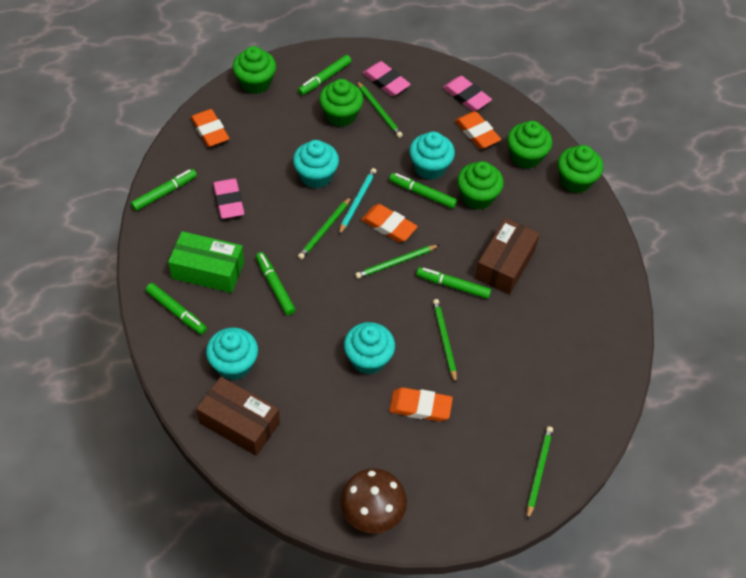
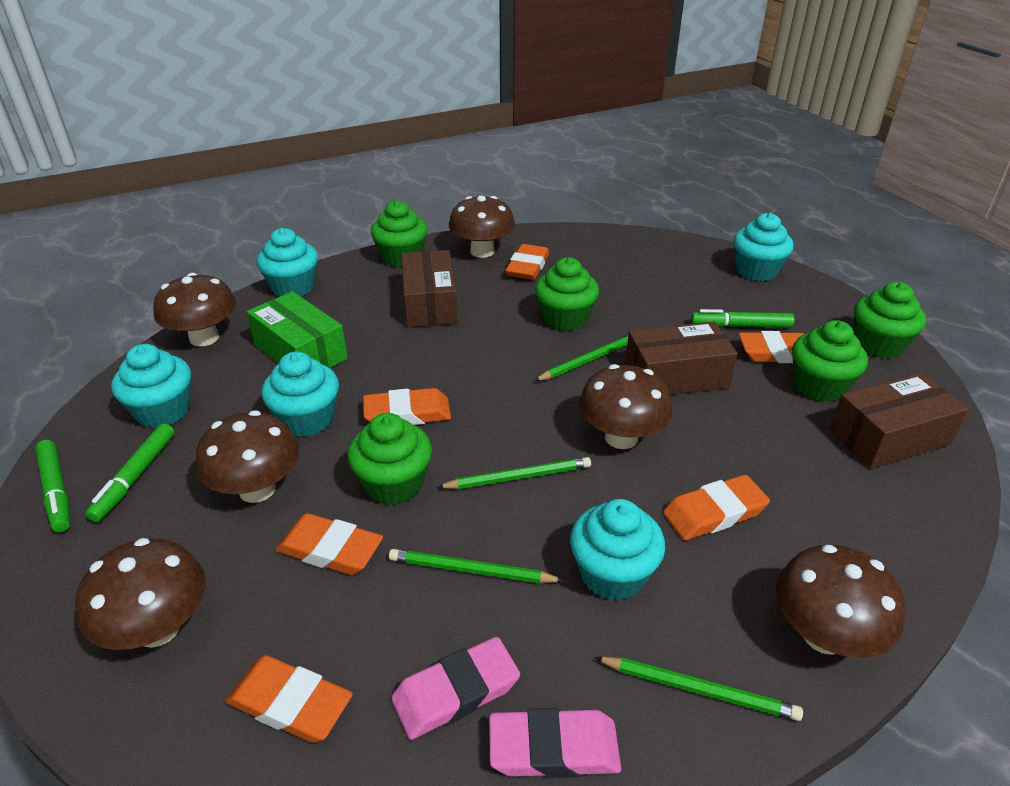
brown box: [196,377,280,456] [475,218,540,294] = 2 -> [401,250,458,327] [625,322,737,395] [829,373,968,469] = 3
brown mushroom: [340,468,407,534] = 1 -> [75,538,205,650] [153,273,236,347] [196,410,300,503] [449,195,515,258] [579,364,673,449] [776,545,906,658] = 6
green marker: [131,169,197,211] [146,283,207,334] [256,252,296,315] [298,55,351,95] [389,173,457,209] [416,267,491,299] = 6 -> [35,440,70,532] [85,423,174,522] [691,309,794,328] = 3
green pencil: [298,197,351,260] [355,245,439,279] [357,81,403,138] [433,299,457,383] [527,426,553,520] = 5 -> [389,549,564,583] [437,457,591,489] [534,336,628,381] [595,657,803,721] = 4
orange eraser: [191,109,230,147] [361,204,418,242] [389,387,453,421] [455,111,501,149] = 4 -> [225,655,353,743] [275,513,383,575] [363,388,451,425] [505,244,549,280] [663,475,770,540] [738,331,804,363] = 6
pink eraser: [213,178,245,219] [363,61,411,96] [443,76,492,111] = 3 -> [391,637,520,740] [489,708,621,778] = 2
turquoise cupcake: [206,327,258,380] [293,140,339,188] [344,322,395,375] [409,132,455,180] = 4 -> [111,344,191,428] [257,228,318,296] [261,352,339,437] [570,499,665,600] [733,213,793,281] = 5
turquoise pencil: [339,168,377,234] = 1 -> none = 0

